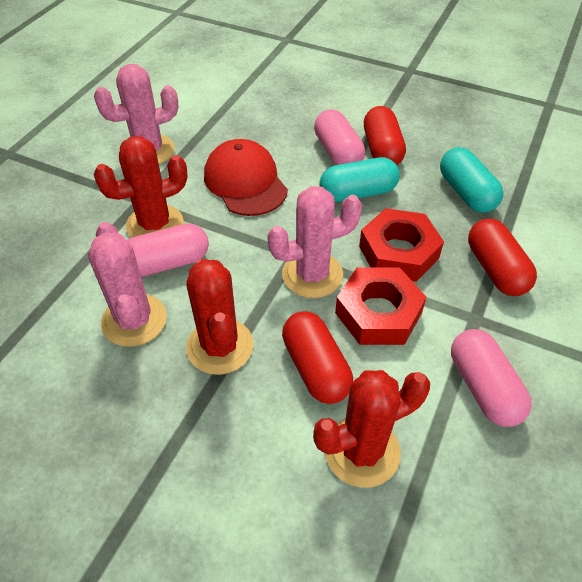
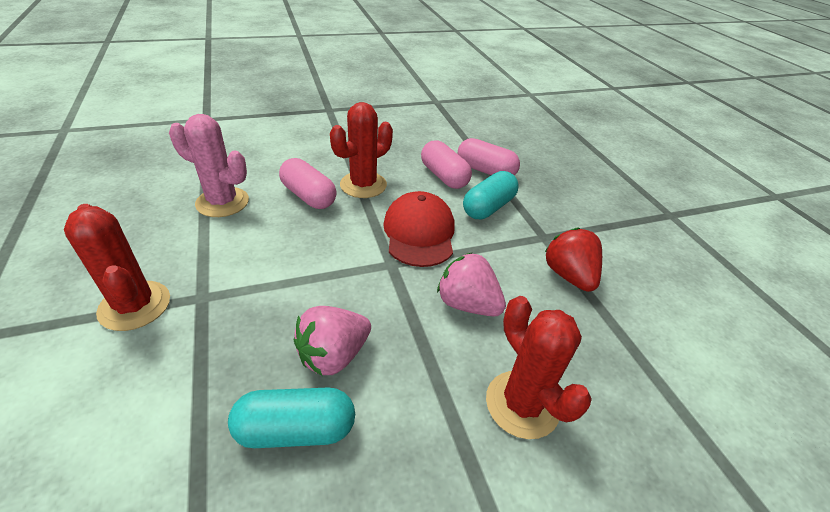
pink cactus: [88,222,167,347] [94,64,178,164] [267,186,362,298] = 3 -> [169,114,249,217] = 1
pink strawberry: none = 0 -> [294,306,371,376] [437,252,506,316] = 2
red capsule: [282,311,353,404] [364,106,406,165] [468,219,537,296] = 3 -> none = 0
red nut: [335,268,427,345] [359,208,444,282] = 2 -> none = 0
red strawberry: none = 0 -> [545,228,602,292] = 1

